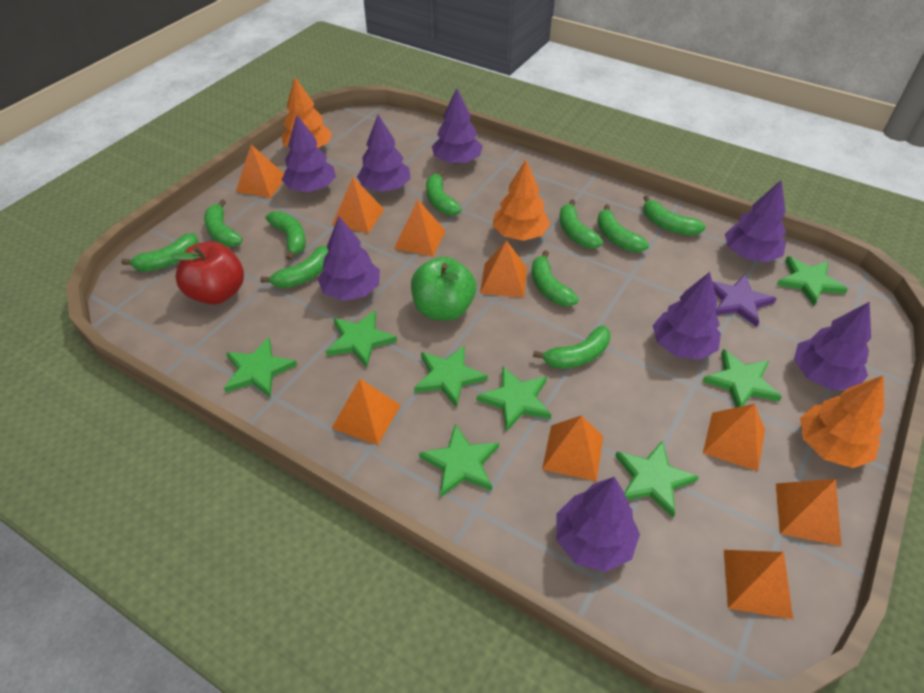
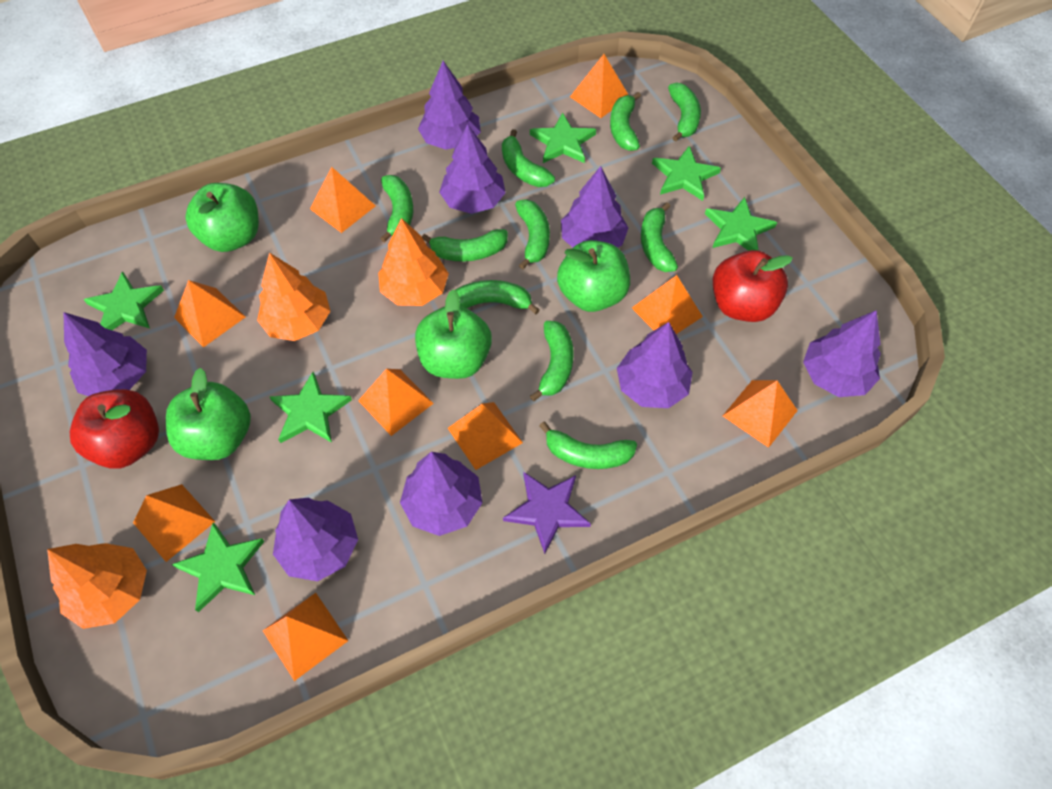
green apple: [411,257,476,321] = 1 -> [166,368,251,460] [185,183,259,252] [415,289,492,379] [557,240,630,312] = 4
green star: [224,337,297,397] [326,310,397,367] [414,345,488,408] [419,424,499,497] [477,366,551,432] [615,440,699,518] [702,349,782,408] [777,256,848,306] = 8 -> [83,271,164,330] [172,522,265,612] [270,372,352,443] [530,112,596,163] [652,146,721,201] [705,197,777,251] = 6
red apple: [171,242,244,305] = 1 -> [70,389,159,469] [713,250,793,322] = 2

